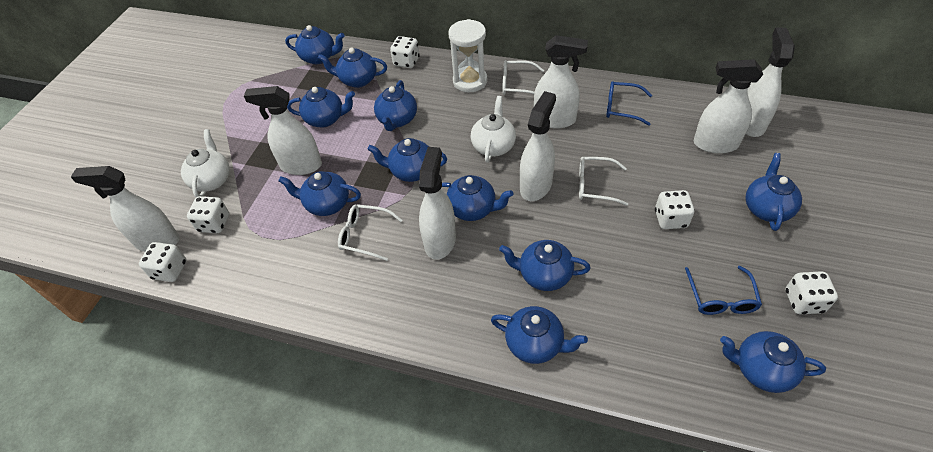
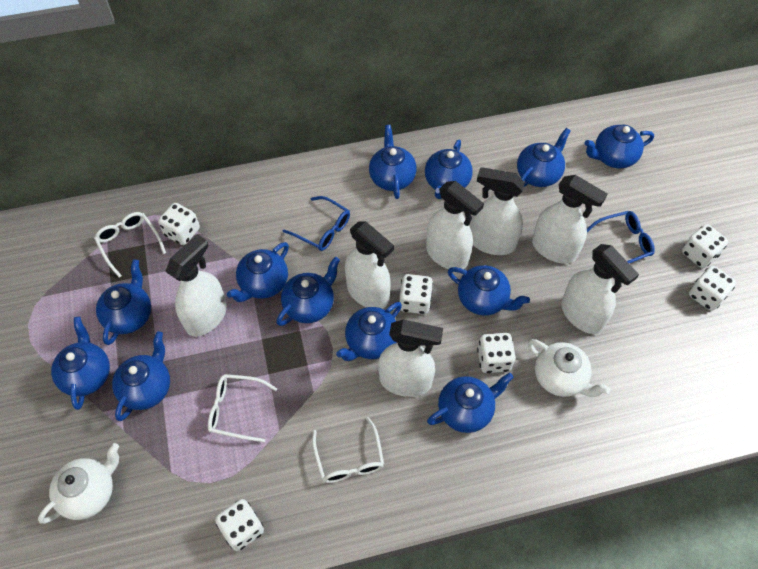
blue teapot: [278,171,361,216] [285,25,344,64] [287,87,355,127] [318,48,387,88] [368,138,447,182] [374,80,417,131] [442,175,513,221] [491,306,588,364] [499,240,591,291] [720,331,826,393] [746,153,802,231] = 11 -> [51,317,110,410] [96,259,151,345] [112,331,170,421] [227,242,289,302] [276,257,340,326] [336,302,402,361] [369,125,417,199] [425,140,473,199] [427,373,514,433] [448,265,530,315] [517,128,571,188] [585,124,654,169] = 12
white dice: [139,242,187,282] [187,196,229,233] [390,36,420,68] [655,190,695,229] [785,271,838,314] = 5 -> [158,203,200,245] [215,499,264,551] [399,274,433,314] [477,333,515,373] [682,224,728,268] [689,266,736,311] = 6
white hourglass: [448,19,488,92] = 1 -> none = 0

